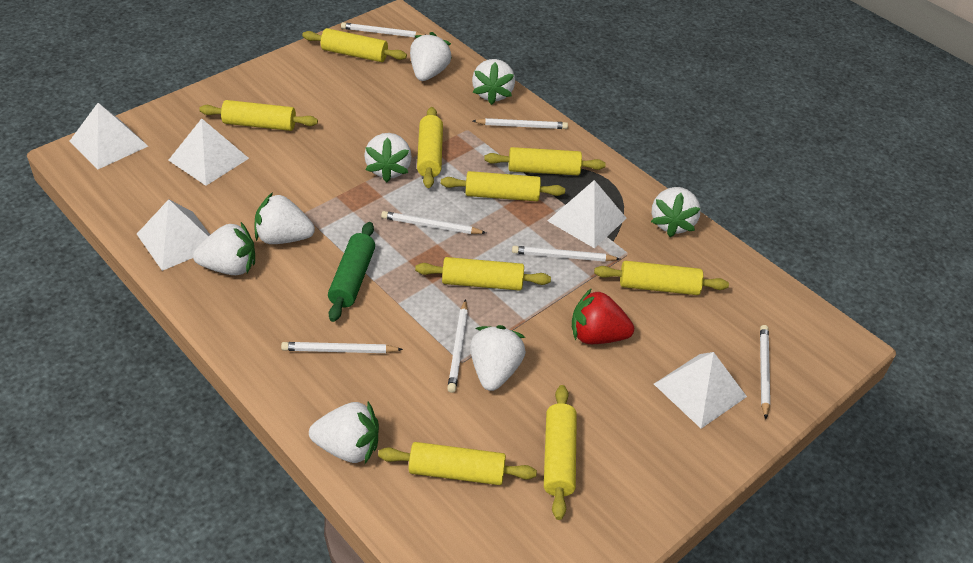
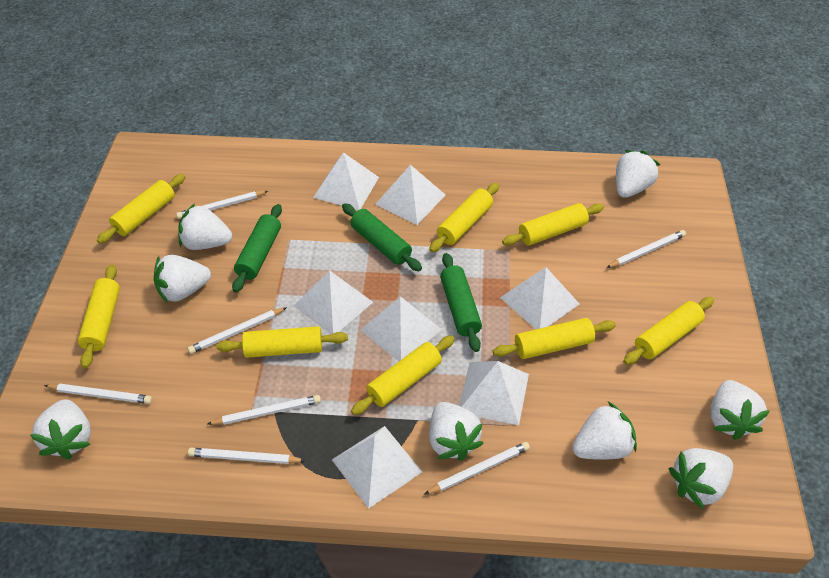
green rolling pin: [328,222,375,322] = 1 -> [232,204,282,293] [342,203,422,271] [440,253,482,352] = 3
red strawberry: [572,288,634,344] = 1 -> none = 0
white pyramid: [69,103,148,169] [137,199,210,271] [168,118,249,186] [547,180,627,248] [654,352,747,429] = 5 -> [294,270,373,334] [313,152,379,210] [332,426,422,509] [361,296,442,362] [375,165,445,225] [459,361,529,425] [500,267,579,329] = 7
yellow rolling pin: [199,100,318,131] [302,28,407,62] [378,442,537,485] [415,257,551,291] [417,107,443,188] [441,171,565,201] [484,147,606,175] [544,385,577,520] [594,261,729,295] = 9 -> [78,264,120,368] [97,174,185,244] [216,326,348,358] [351,335,455,415] [429,183,499,252] [493,318,616,359] [502,203,604,246] [623,297,714,365] = 8

